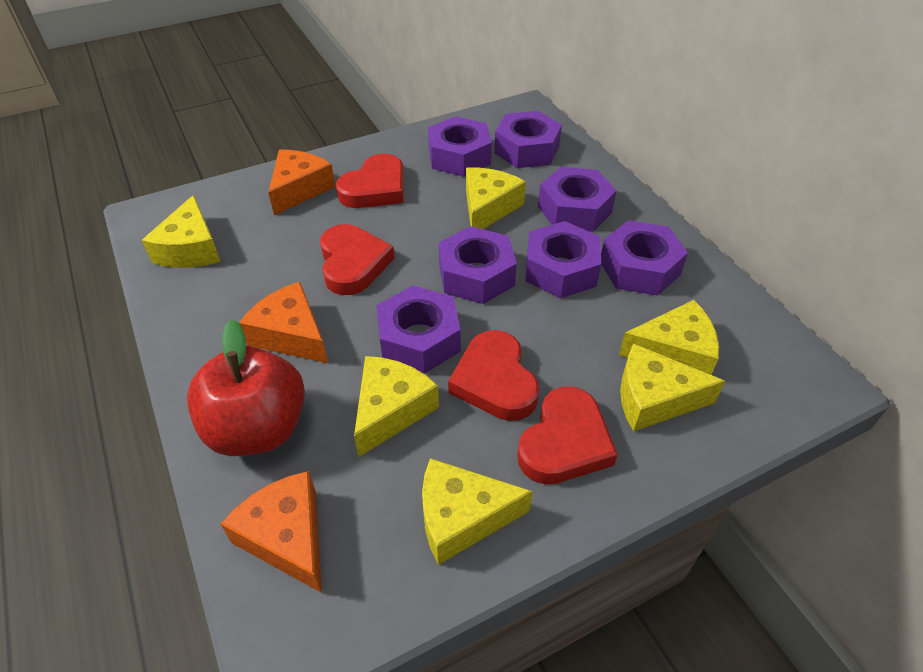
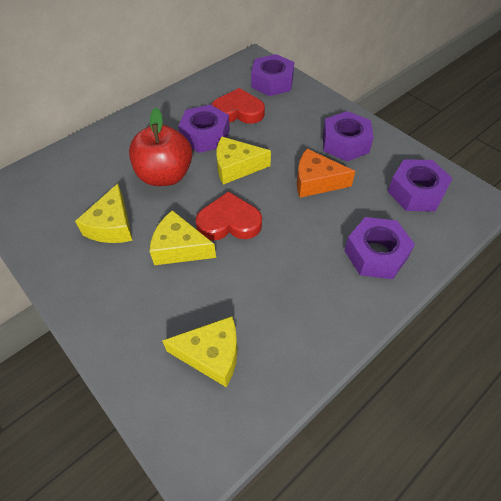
orange cheese: [221,471,322,593] [239,282,328,363] [268,150,335,215] = 3 -> [297,149,355,198] = 1
purple nut: [376,286,460,374] [428,116,492,177] [438,226,517,304] [494,111,562,168] [525,221,601,298] [538,167,617,232] [601,220,688,296] = 7 -> [178,105,230,153] [251,54,294,96] [323,111,374,161] [344,217,415,279] [388,159,452,212] = 5
red heart: [320,224,395,295] [336,154,404,208] [448,330,540,421] [517,386,618,484] = 4 -> [195,191,262,241] [211,88,265,124] = 2
yellow cheese: [142,195,221,268] [354,356,439,457] [422,458,533,565] [466,167,526,229] [619,300,719,375] [620,344,725,432] = 6 -> [75,184,133,243] [150,210,216,265] [162,316,238,387] [216,137,271,185] = 4

